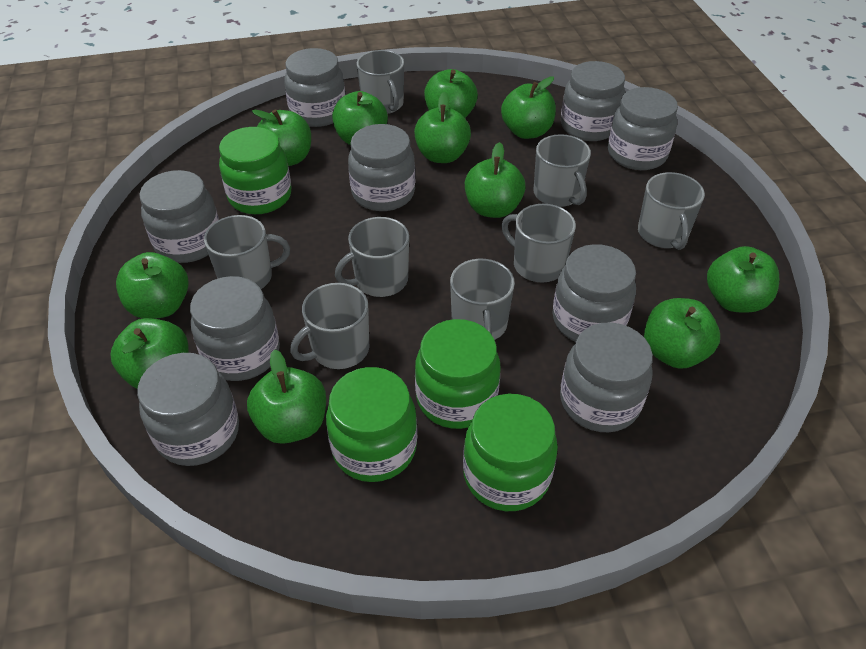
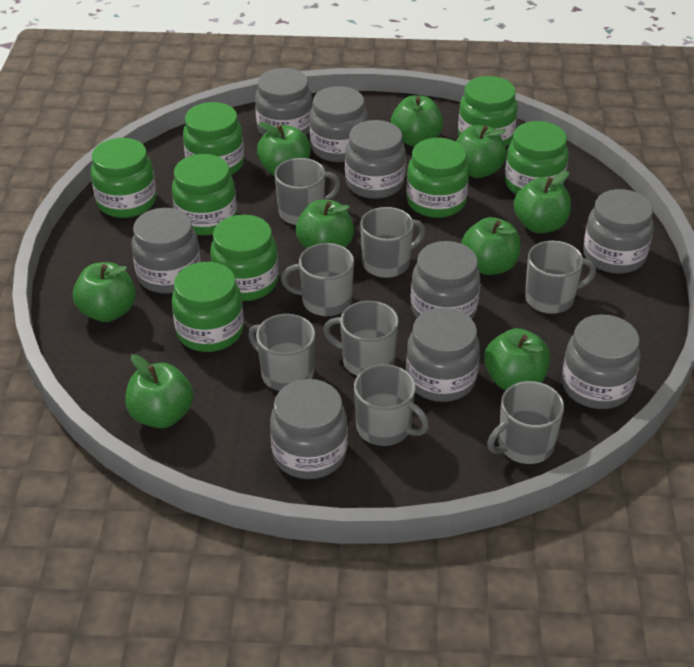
green apple: [110,318,189,389] [116,252,189,319] [247,349,326,444] [252,109,311,166] [332,91,388,145] [414,92,471,163] [424,69,478,118] [465,142,526,218] [501,76,556,139] [644,298,720,369] [707,246,780,313] = 11 -> [73,262,136,322] [125,354,194,428] [257,122,311,176] [296,200,354,249] [391,95,443,147] [456,125,507,178] [461,217,521,275] [484,328,550,390] [514,171,571,233] = 9
green jar: [219,127,291,214] [326,367,417,482] [415,319,501,429] [463,394,558,511] = 4 -> [91,138,156,218] [172,154,237,236] [172,262,244,352] [183,102,244,175] [210,215,278,301] [406,138,469,218] [458,76,518,147] [505,121,568,195] = 8

